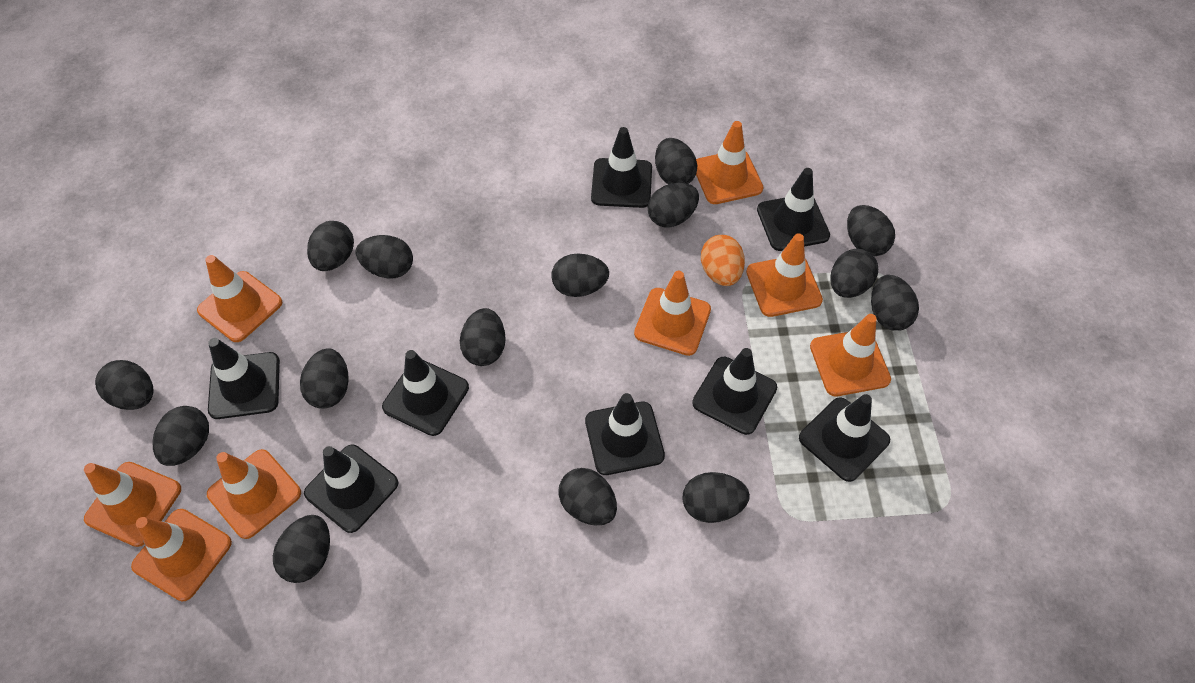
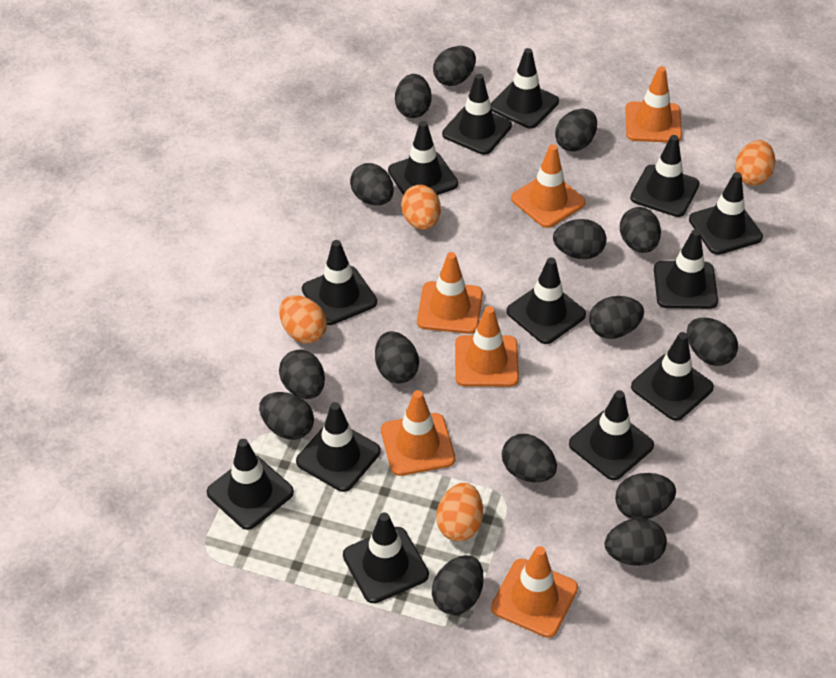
black traffic cone: [208,338,280,419] [304,445,399,533] [382,350,469,436] [585,393,665,475] [591,127,652,208] [692,348,777,435] [757,168,830,251] [799,394,890,482] = 8 -> [207,439,294,530] [296,402,381,492] [302,240,377,325] [343,512,429,603] [388,121,458,195] [442,74,512,155] [491,48,559,129] [507,257,586,344] [569,390,654,480] [630,135,699,217] [631,332,714,421] [654,229,718,309] [689,172,763,255] = 13
orange egg: [701,235,745,286] = 1 -> [279,295,327,343] [401,185,441,230] [437,483,483,541] [735,140,775,186] = 4
orange traffic cone: [84,462,181,547] [131,509,232,601] [197,255,282,342] [207,449,301,539] [634,271,711,356] [696,121,764,204] [746,233,823,317] [810,314,891,396] = 8 -> [381,390,455,476] [417,252,483,334] [455,306,519,387] [491,546,578,638] [511,144,586,228] [625,66,682,142] = 6

